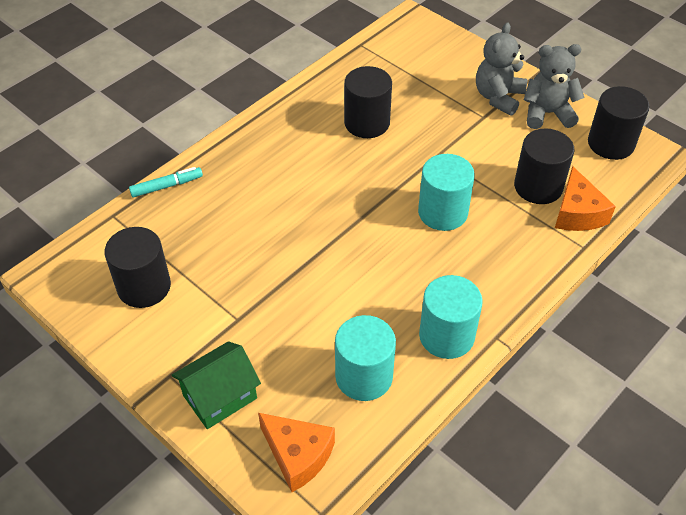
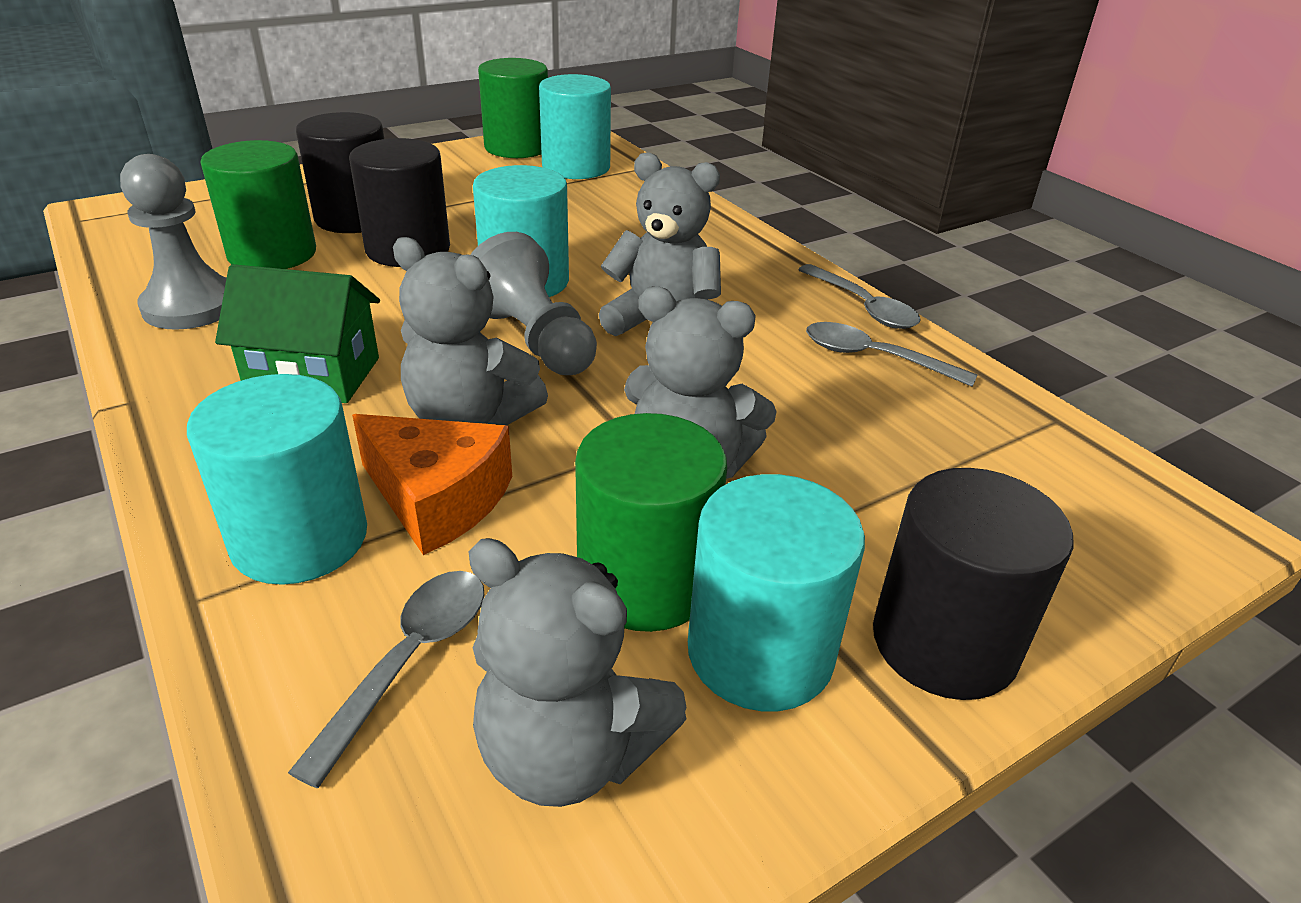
black cylinder: [104,227,171,308] [344,66,392,138] [514,129,575,204] [588,86,649,160] = 4 -> [296,112,384,233] [349,138,450,267] [873,468,1073,700] = 3
green cylinder: none = 0 -> [200,140,316,269] [478,58,548,158] [575,413,727,632] = 3
grey pawn: none = 0 -> [120,154,227,330] [470,232,597,375] = 2
grey spoon: none = 0 -> [288,571,485,788] [798,264,921,329] [806,322,978,387] = 3
grey teddy bear: [476,22,527,115] [524,44,585,129] = 2 -> [393,237,548,426] [468,538,687,807] [599,152,721,336] [624,286,777,479] = 4
orange cheese: [258,413,335,492] [555,166,616,231] = 2 -> [352,414,512,555] = 1
turquoise cylinder: [335,315,396,401] [418,154,475,231] [419,275,483,359] = 3 -> [187,374,367,585] [473,165,569,297] [539,74,611,179] [688,474,865,711] = 4
turquoise marker: [129,167,203,197] = 1 -> none = 0

